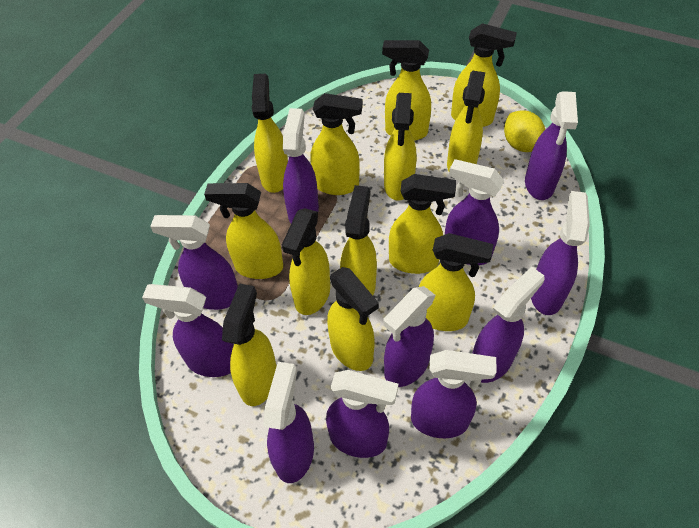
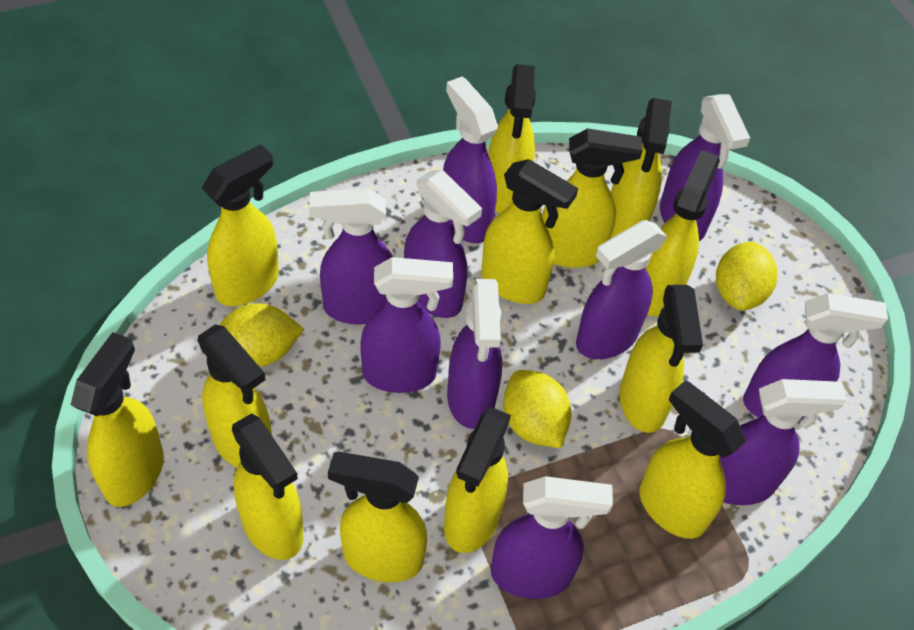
purple spray bottle: [142,284,234,377] [150,215,238,310] [263,362,314,483] [283,108,319,223] [326,370,398,458] [384,286,436,387] [411,350,496,438] [445,159,504,265] [472,267,544,383] [525,91,578,200] [531,191,590,315] = 11 -> [309,188,393,325] [360,257,453,393] [404,170,482,318] [443,76,498,243] [447,279,502,429] [491,476,613,599] [576,220,667,359] [660,94,750,241] [720,379,847,505] [743,293,888,424] = 10
yellow lemon: [504,110,545,152] = 1 -> [219,303,304,367] [503,370,572,448] [716,242,777,310] = 3

